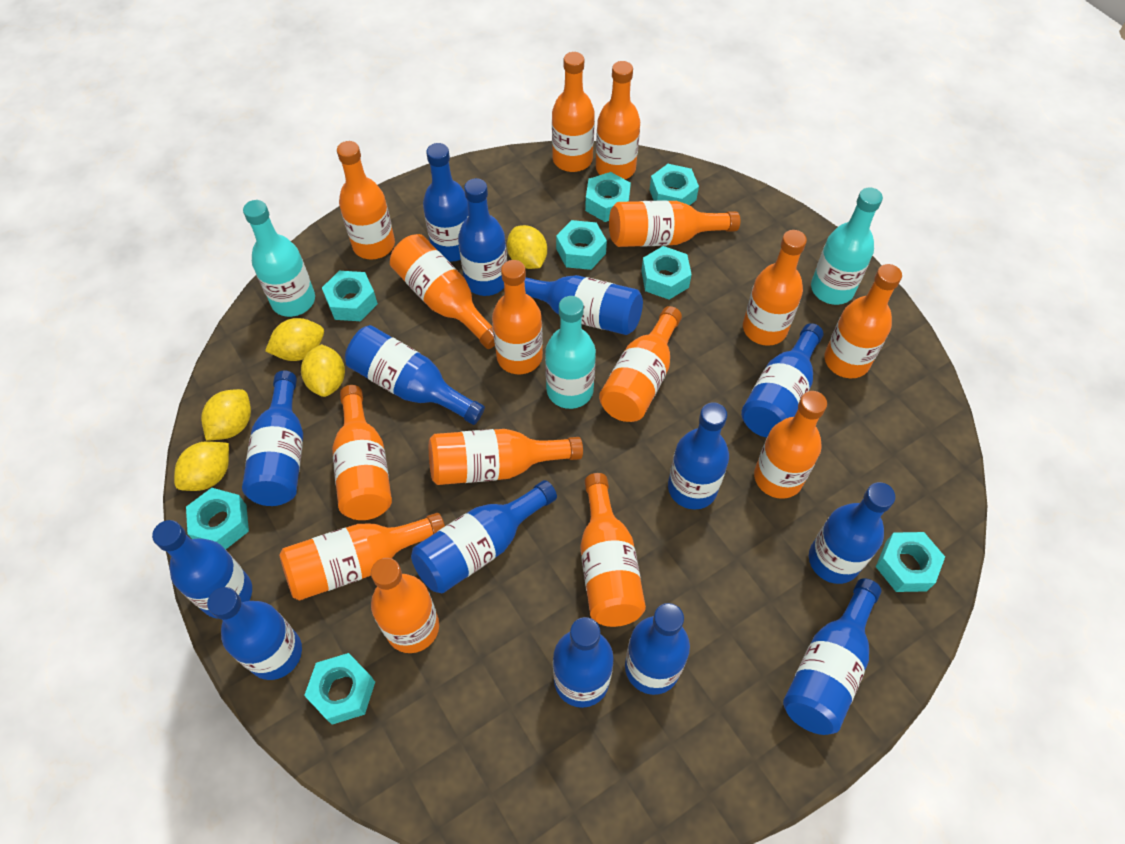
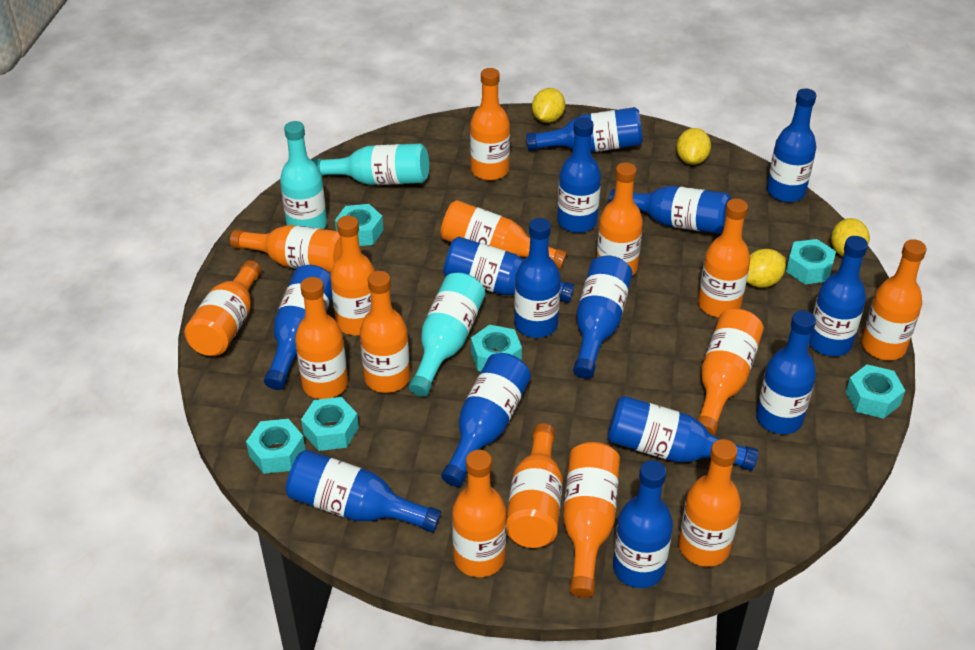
turquoise nut: [186,488,249,549] [304,653,375,725] [322,271,378,321] [556,220,607,270] [585,172,631,222] [641,246,692,300] [650,164,699,205] [876,532,945,592] = 8 -> [246,419,305,474] [301,397,359,451] [335,204,383,246] [471,325,522,371] [786,239,836,284] [846,364,906,419] = 6
yellow lemon: [174,441,229,491] [201,389,251,441] [265,318,324,361] [301,344,345,397] [507,225,547,269] = 5 -> [532,88,565,123] [676,128,711,165] [747,249,786,288] [831,218,870,257] = 4

